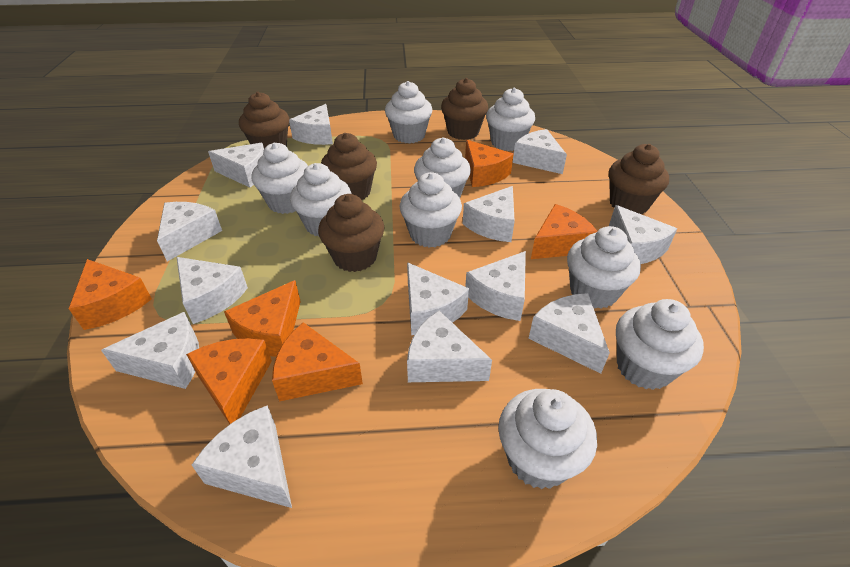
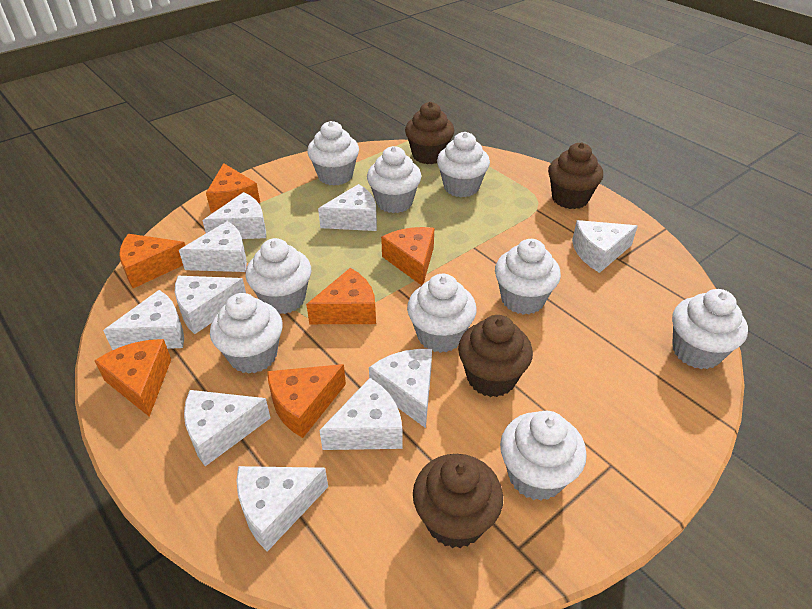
brown cupcake: [239,92,289,149] [318,194,385,272] [321,133,377,200] [441,78,488,140] [609,144,669,214] = 5 -> [405,102,455,164] [413,454,503,548] [458,315,533,397] [548,142,603,209] = 4
white cheese: [101,312,199,389] [157,202,222,261] [176,257,248,324] [192,405,292,508] [208,143,264,187] [289,104,333,145] [407,262,469,335] [407,311,492,382] [463,186,515,242] [465,251,526,321] [512,129,567,174] [528,293,610,374] [609,205,677,264] = 13 -> [103,290,184,350] [175,276,246,334] [179,221,247,272] [184,390,270,466] [202,192,266,239] [237,466,328,552] [318,184,377,231] [319,378,403,450] [369,349,432,428] [572,220,638,273] = 10

